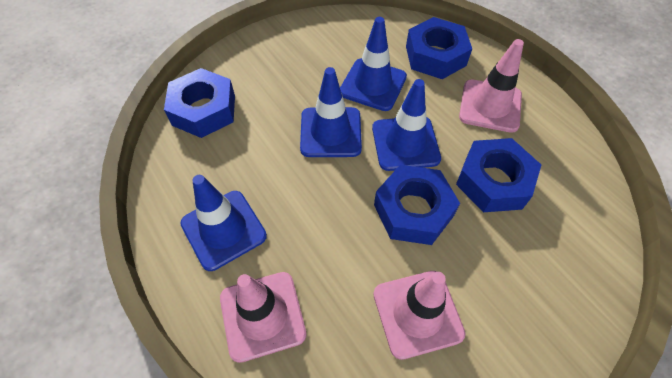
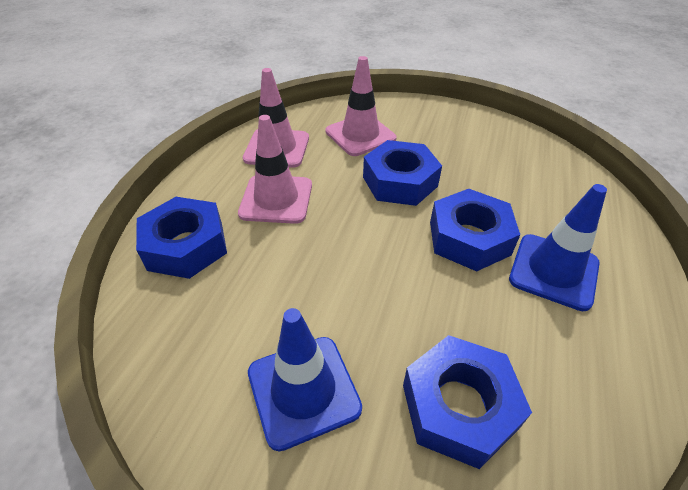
blue traffic cone: [180,175,267,271] [300,67,362,157] [340,17,407,111] [372,79,441,171] = 4 -> [248,308,362,451] [509,184,607,311] = 2

